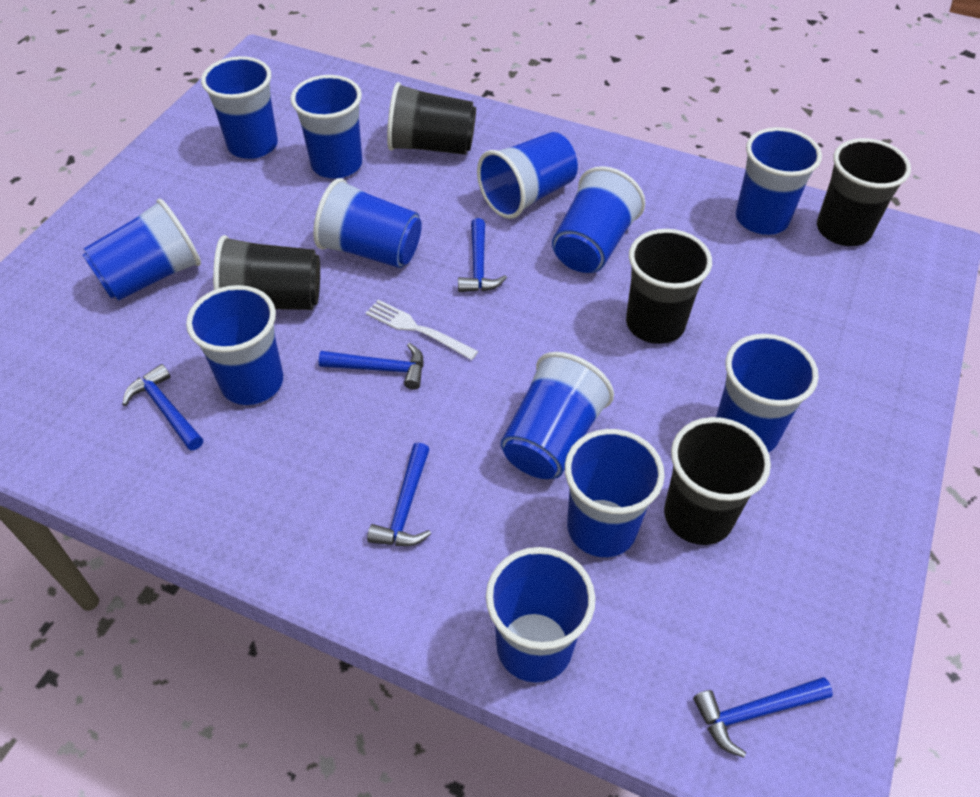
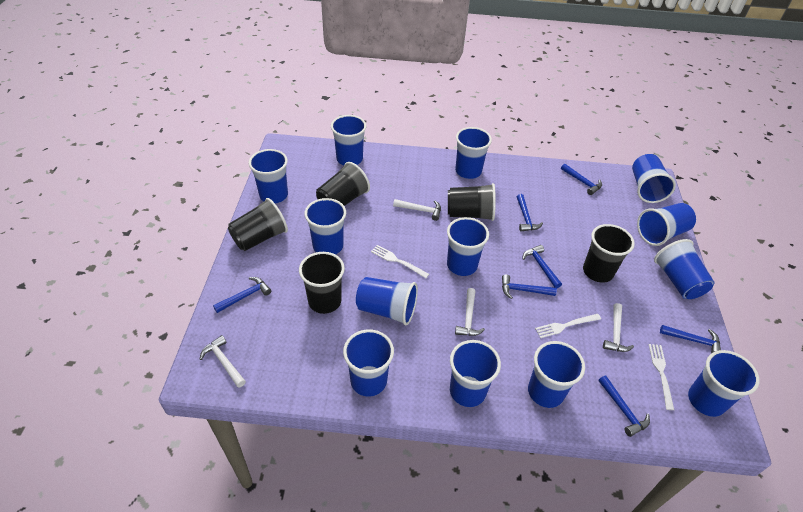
blue cup: [83,199,201,301] [186,285,283,405] [201,56,278,159] [290,75,362,178] [313,178,422,268] [477,132,578,219] [486,547,595,683] [501,352,614,479] [552,166,645,273] [565,429,665,557] [716,334,819,453] [736,127,822,235] = 12 -> [248,149,288,204] [304,198,346,255] [331,115,366,165] [343,329,394,397] [356,277,418,325] [447,217,489,276] [450,340,501,407] [455,127,492,179] [528,341,585,408] [632,154,676,203] [637,203,696,246] [654,239,715,299] [688,350,760,417] = 13
blue hammer: [122,364,203,450] [319,343,424,390] [367,443,431,546] [458,218,507,292] [693,677,833,758] = 5 -> [213,277,271,313] [502,274,557,299] [517,194,543,231] [522,245,562,288] [561,163,602,195] [598,376,650,437] [660,325,721,353] = 7
white fork: [366,300,478,360] = 1 -> [371,245,429,278] [535,314,601,338] [649,344,674,410] = 3
white hammer: none = 0 -> [200,335,246,388] [393,199,441,221] [455,288,485,336] [603,303,634,352] = 4

